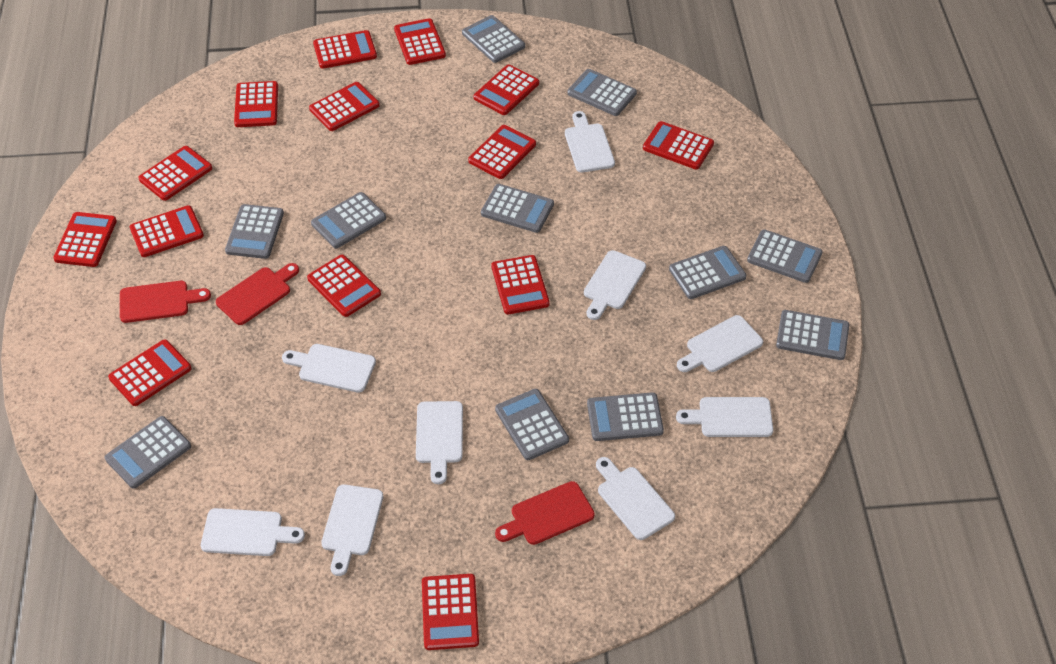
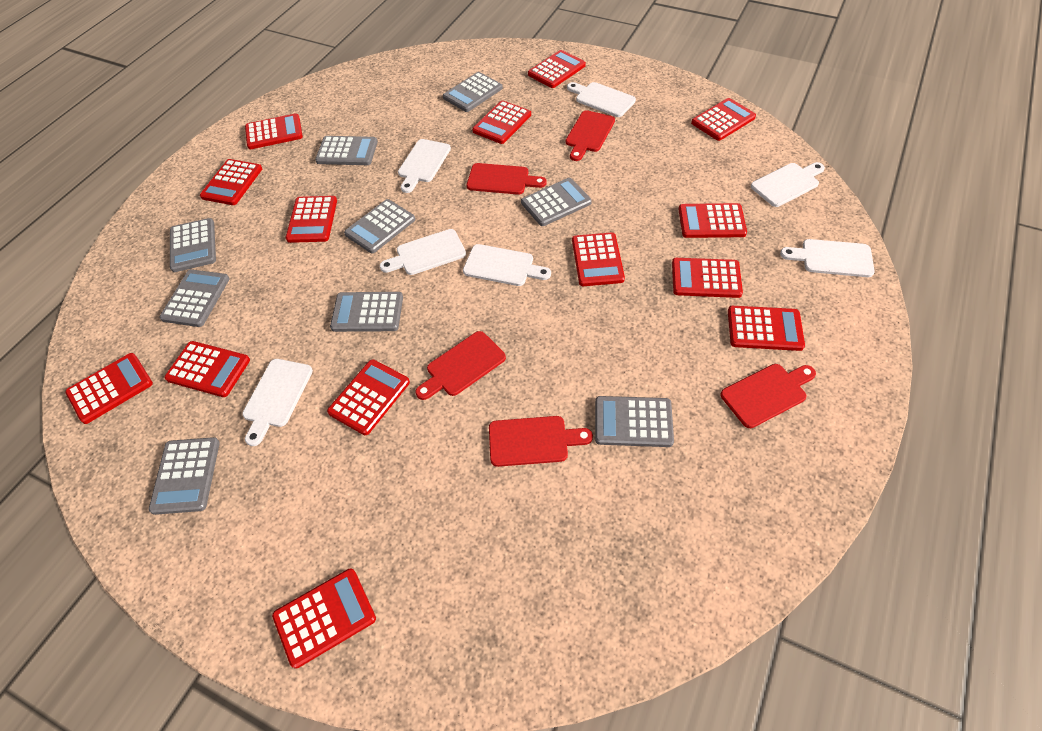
grey calculator: [105,416,191,489] [225,204,284,259] [311,192,386,248] [462,15,525,63] [481,184,554,233] [495,389,569,460] [567,69,637,116] [587,392,664,441] [669,246,746,299] [747,229,823,283] [776,310,850,360] = 11 -> [149,437,220,515] [159,269,230,327] [170,218,216,272] [315,136,378,165] [330,292,403,332] [344,199,415,253] [443,72,503,112] [521,178,592,226] [595,396,674,447] = 9
red cutting board: [120,281,211,323] [216,263,299,325] [495,481,595,545] = 3 -> [416,331,506,400] [467,163,547,195] [489,416,593,467] [566,110,615,161] [720,364,816,428] = 5
white cutting board: [201,508,305,556] [282,344,376,393] [321,484,383,576] [416,401,463,484] [565,111,615,173] [584,250,646,320] [596,457,675,540] [676,397,773,437] [677,315,763,372] = 9 -> [242,359,313,446] [380,229,466,275] [398,139,451,193] [463,244,551,286] [567,82,636,117] [751,162,825,207] [780,239,875,277] = 7

